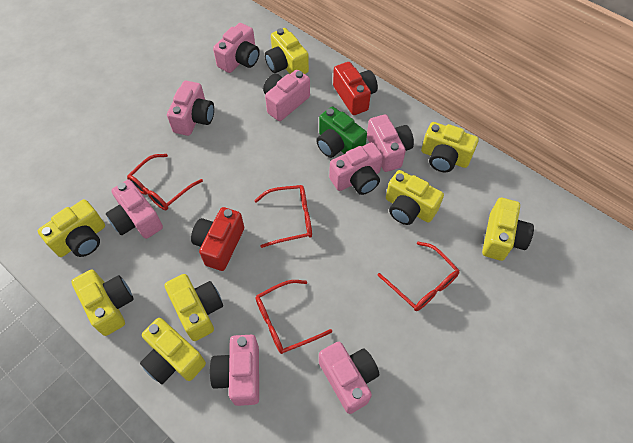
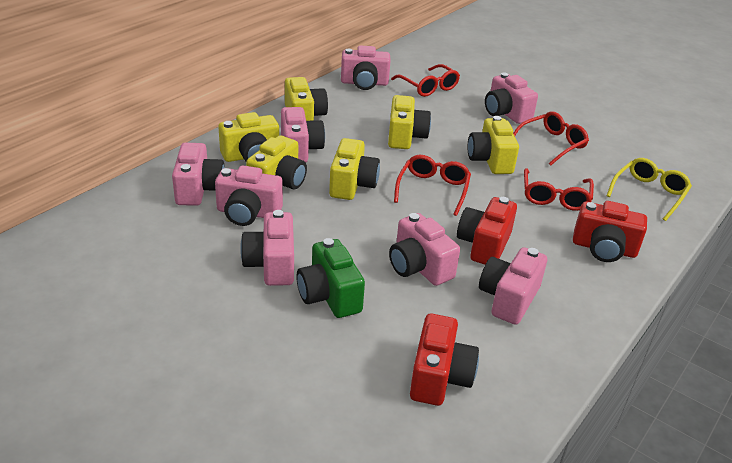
red camera: [191,207,244,271] [333,62,378,115] = 2 -> [410,314,479,406] [457,197,517,264] [573,201,647,262] = 3
yellow camera: [38,199,105,257] [71,270,134,336] [140,318,206,384] [165,274,223,341] [265,28,309,74] [386,170,444,225] [421,122,479,172] [482,198,534,261] = 8 -> [218,112,279,162] [246,135,307,189] [285,77,328,121] [329,138,380,200] [388,95,431,149] [468,116,519,174] = 6
yellow glasses: none = 0 -> [606,158,692,221] = 1

